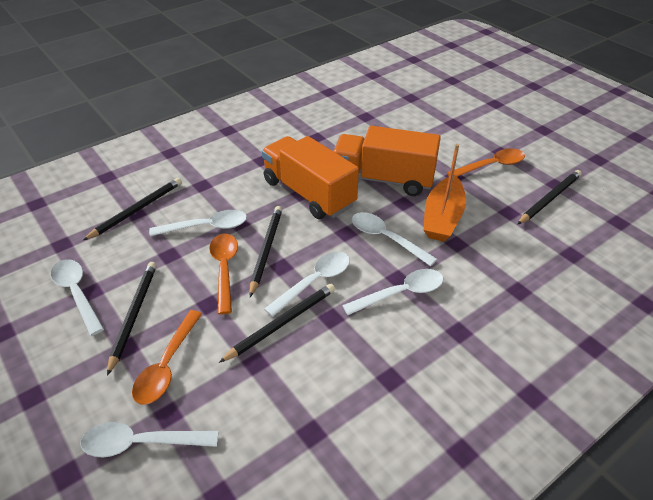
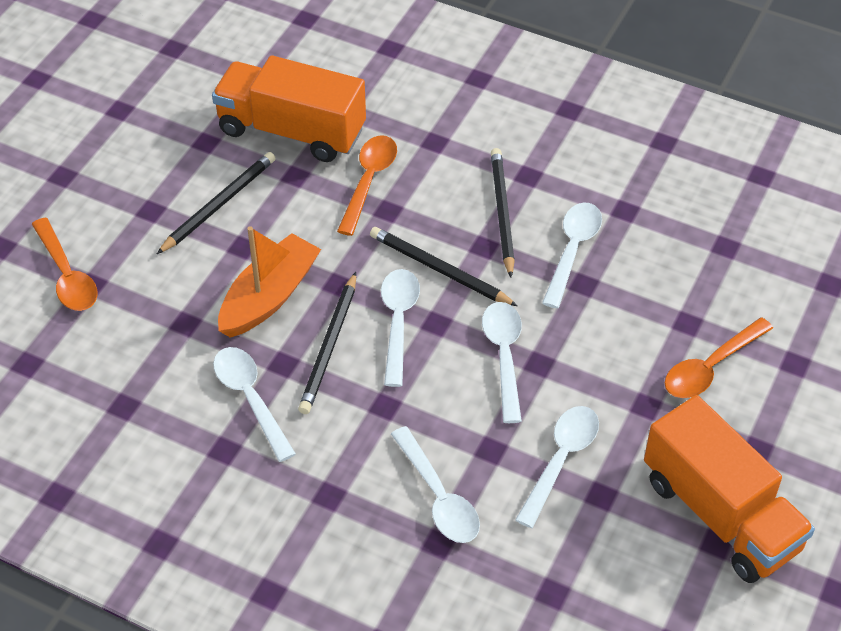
black pencil: [83,178,182,240] [107,262,157,376] [219,284,335,363] [249,206,282,297] [517,170,582,225] = 5 -> [157,152,276,254] [298,272,356,414] [370,227,518,306] [491,148,515,278] = 4

